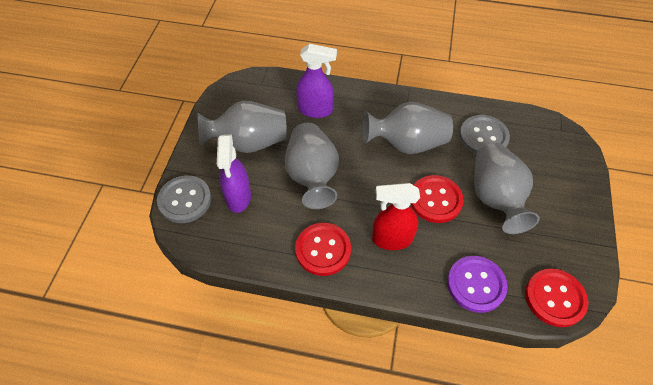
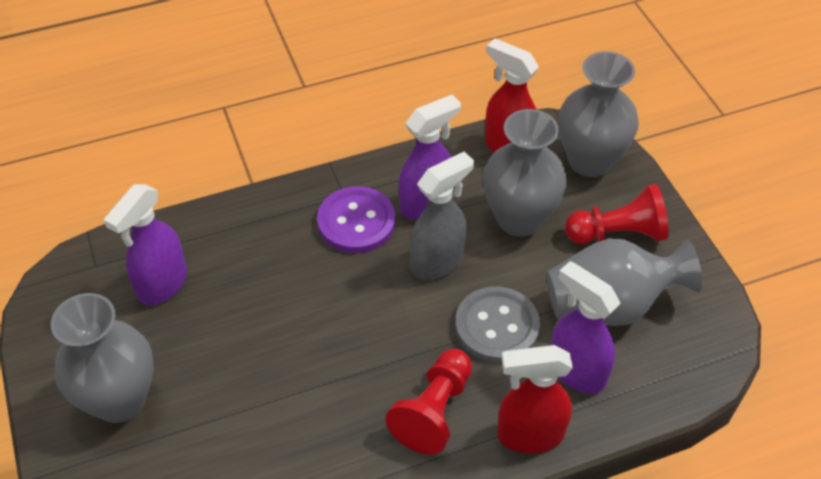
grey button: [157,175,211,223] [459,115,510,154] = 2 -> [455,286,540,363] = 1
grey spray bottle: none = 0 -> [410,152,474,280] = 1
purple spray bottle: [217,135,251,213] [296,44,337,118] = 2 -> [104,184,187,306] [399,95,461,220] [551,261,620,394] = 3
red button: [295,223,351,276] [411,175,464,223] [525,269,588,327] = 3 -> none = 0
red pawn: none = 0 -> [386,349,472,455] [565,184,669,244] = 2
red spray bottle: [372,183,420,250] = 1 -> [485,38,539,152] [497,345,573,453] = 2

